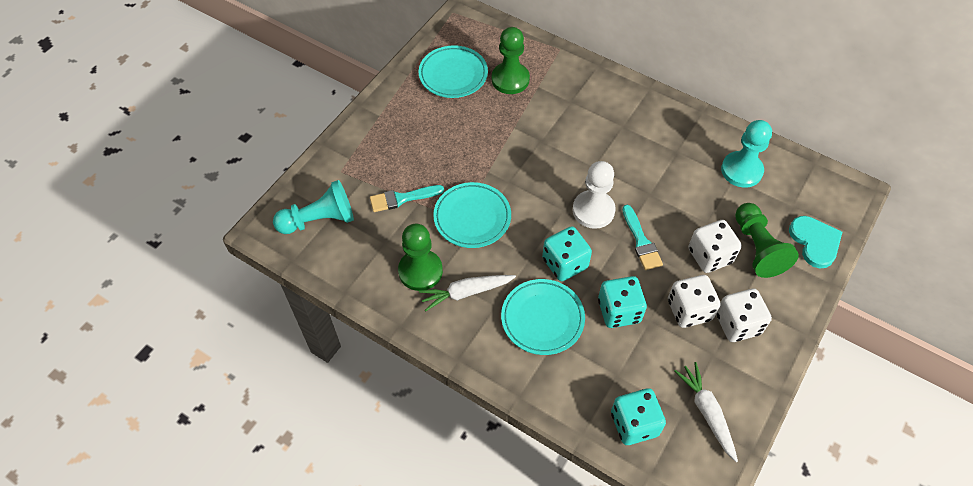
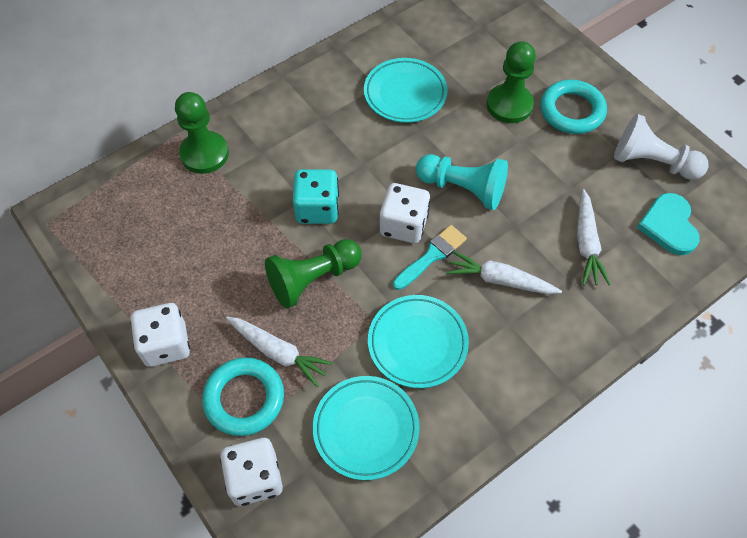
turquoise brush: [370,185,444,212] [622,205,663,270] = 2 -> [393,225,467,290] = 1
turquoise dice: [542,226,592,281] [598,276,647,328] [611,388,666,445] = 3 -> [293,169,339,224] = 1
turquoise pawn: [273,180,354,234] [721,120,772,188] = 2 -> [416,154,508,210] = 1
turquoise ring: none = 0 -> [202,357,284,436] [540,80,607,134] = 2
white carrot: [419,275,516,311] [674,362,738,462] = 2 -> [226,317,333,387] [446,251,562,294] [577,189,611,285] = 3

